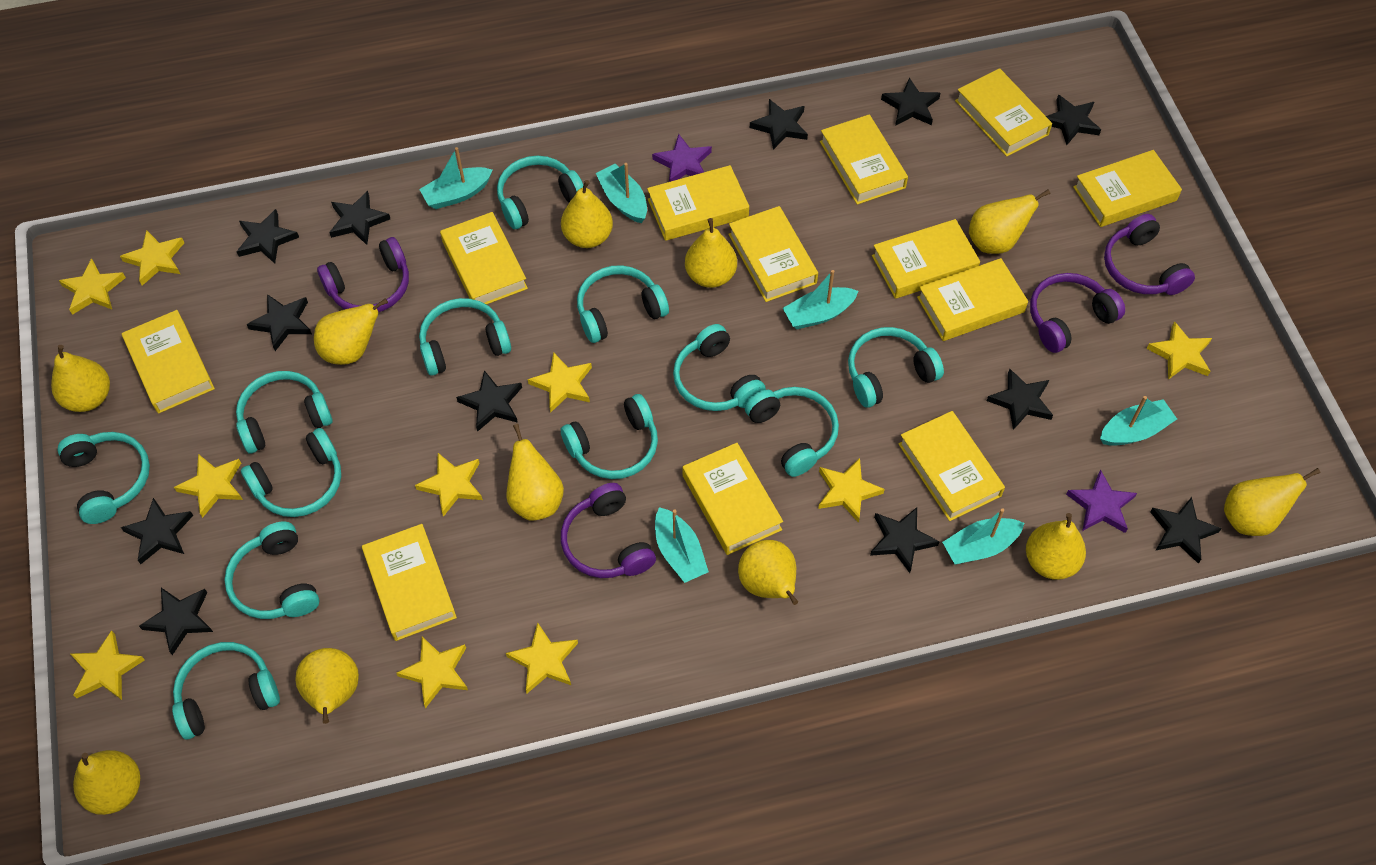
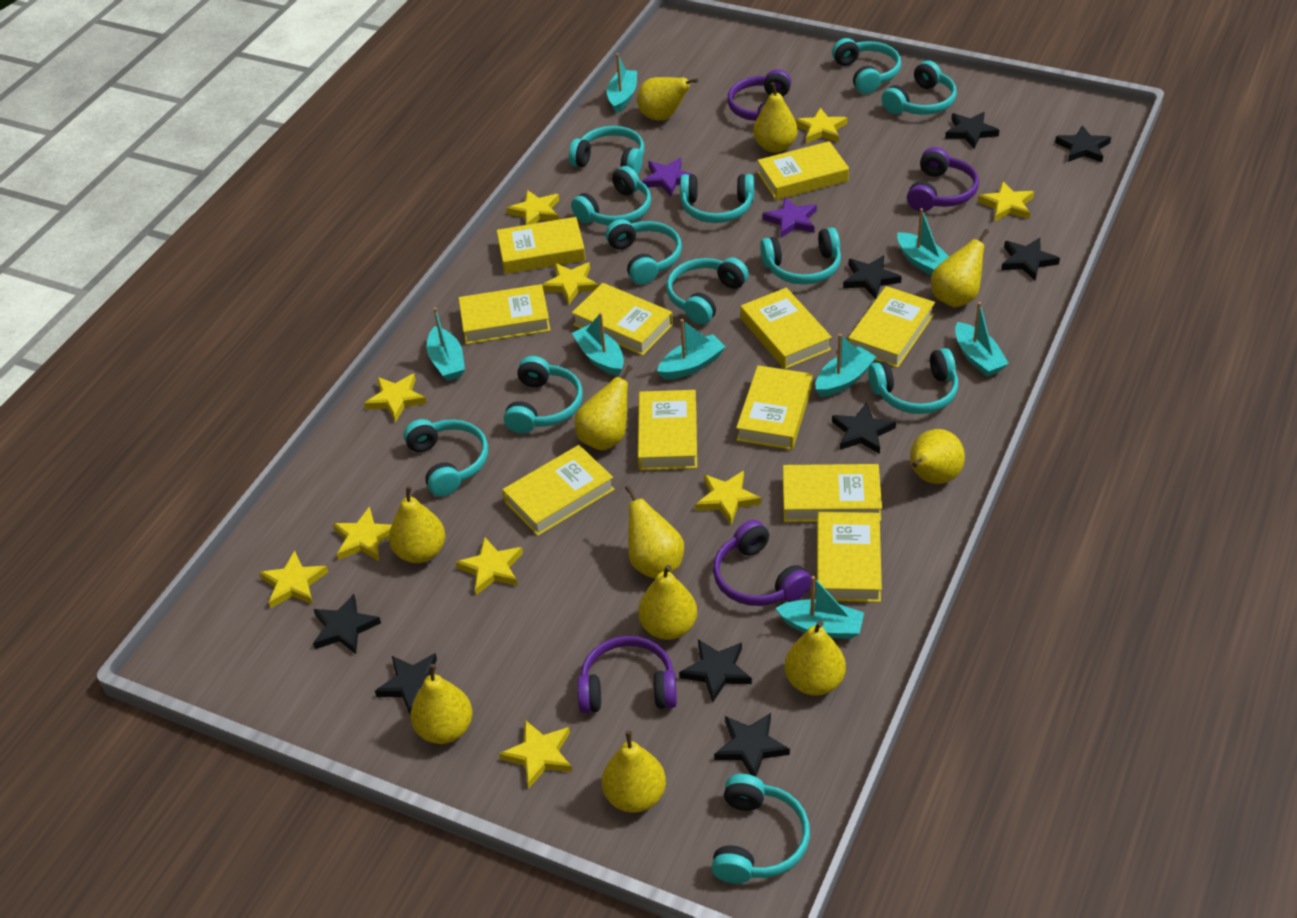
black star: [121,498,193,564] [139,588,213,655] [236,209,299,264] [247,294,312,351] [329,191,390,245] [456,370,522,432] [750,99,808,150] [870,508,940,573] [881,77,940,126] [987,369,1053,430] [1046,95,1101,145] [1150,497,1222,564] = 12 -> [313,594,381,654] [375,653,437,716] [679,639,752,703] [714,713,790,777] [832,403,896,454] [843,255,902,299] [945,112,999,149] [1001,238,1060,281] [1055,125,1111,162] = 9
turquoise boat: [419,147,493,209] [596,163,647,223] [655,507,709,583] [783,270,858,329] [942,508,1024,564] [1100,396,1177,446] = 6 -> [427,307,465,381] [572,313,624,376] [607,53,637,113] [657,319,726,379] [776,576,864,639] [816,334,877,397] [897,208,949,276] [955,302,1009,377] = 8
yellow book: [122,310,215,413] [362,524,457,641] [440,212,528,305] [647,165,749,241] [683,443,783,555] [728,206,818,302] [820,115,908,205] [872,219,980,299] [899,411,1005,521] [917,258,1028,341] [955,68,1052,157] [1073,150,1182,227] = 12 -> [459,284,550,344] [497,217,586,274] [502,445,615,536] [572,283,673,356] [638,390,697,470] [736,365,812,450] [740,287,832,369] [757,141,849,200] [783,464,882,522] [817,512,882,602] [848,286,935,368] = 11

